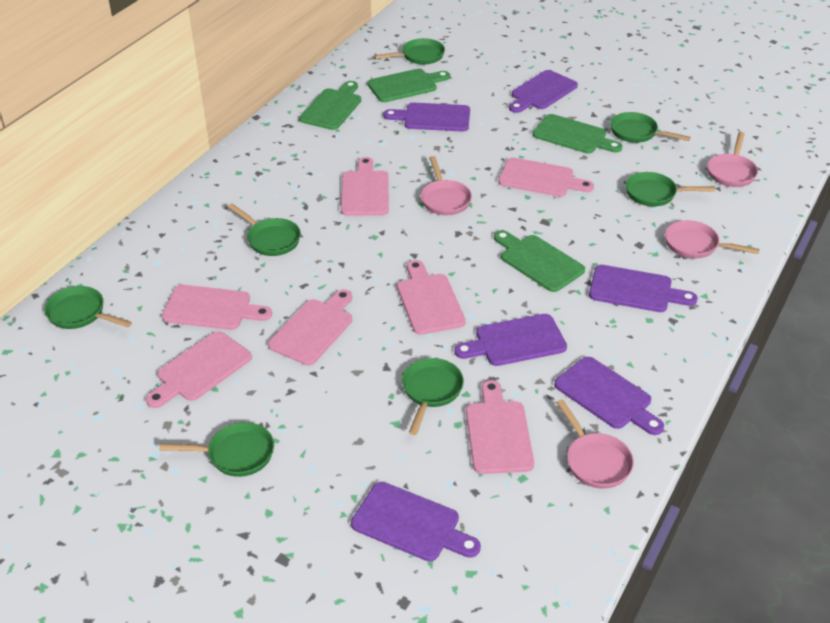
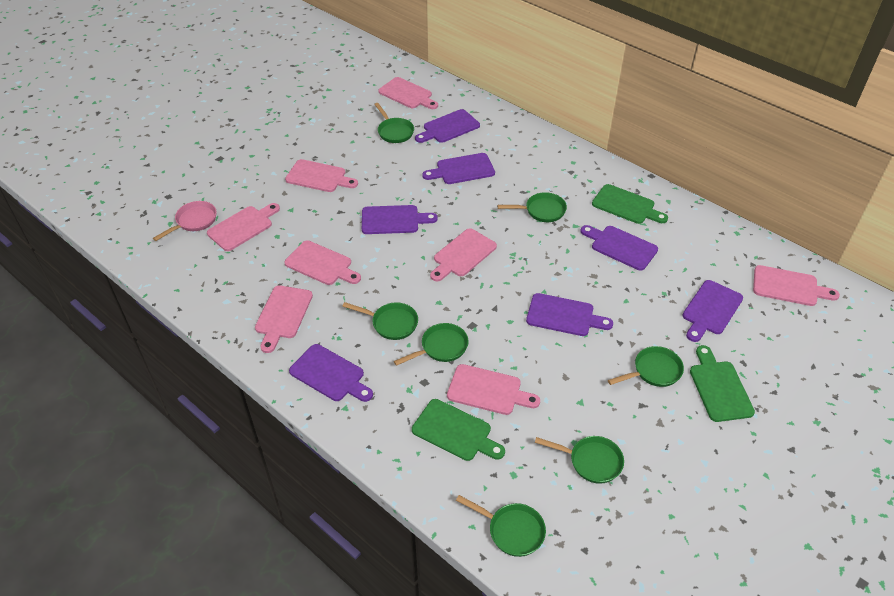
green cutting board: [299,81,361,130] [367,69,450,102] [494,230,585,292] [532,114,622,154] = 4 -> [412,399,505,461] [592,184,668,224] [690,345,755,422] = 3
pink cutting board: [146,331,252,408] [162,285,272,330] [268,289,352,365] [341,157,389,216] [397,260,466,335] [466,380,534,474] [498,158,594,197] = 7 -> [207,203,280,251] [255,285,313,353] [284,240,361,285] [285,159,358,192] [378,77,438,109] [430,228,497,281] [447,364,540,415] [753,265,840,306] = 8
pink pan: [421,156,472,215] [556,399,634,488] [665,220,760,258] [707,132,758,187] = 4 -> [153,201,216,241] = 1
purple cutting board: [351,482,481,561] [383,103,470,132] [454,314,567,366] [509,70,578,113] [554,357,664,435] [589,265,698,312] = 6 -> [289,344,373,402] [362,205,438,234] [415,109,480,143] [422,153,495,184] [526,293,613,336] [580,225,658,270] [683,280,743,342] = 7

